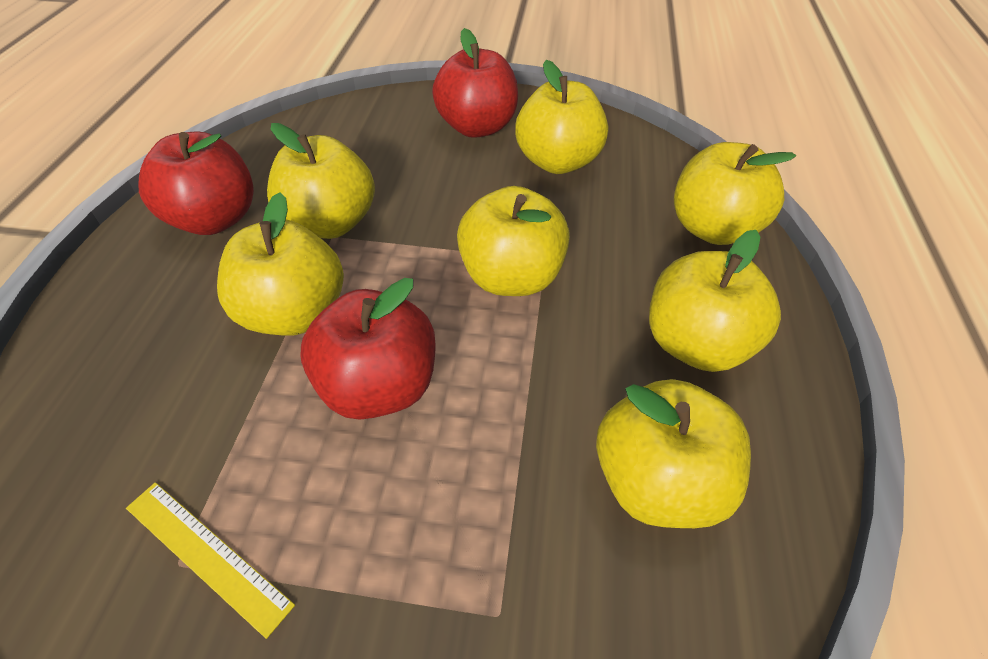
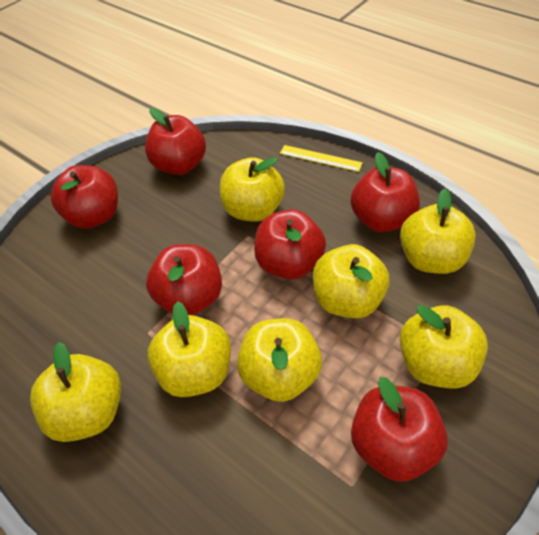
red apple: [139,132,254,235] [300,278,435,420] [432,28,518,138] = 3 -> [50,165,118,229] [145,108,206,175] [146,244,222,315] [254,209,326,279] [350,152,420,232] [351,377,448,482] = 6

